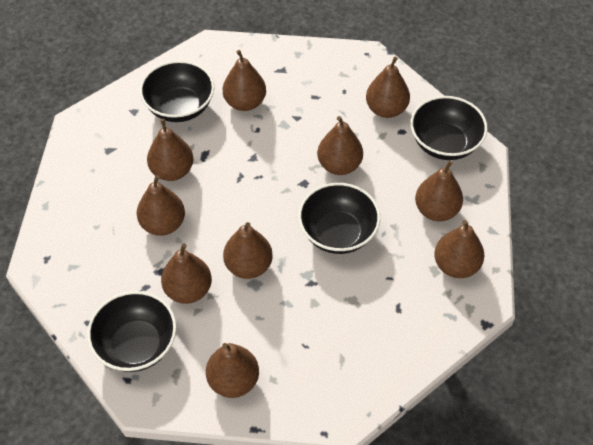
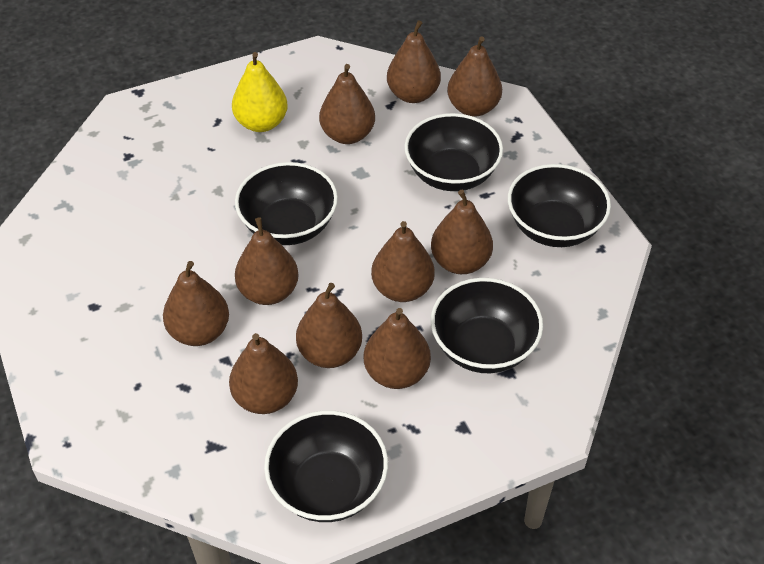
black bowl: [87,291,176,372] [140,60,214,122] [298,183,380,254] [410,96,487,160] = 4 -> [235,162,338,245] [264,411,388,522] [404,113,503,191] [431,278,543,373] [508,164,611,247] = 5
yellow pear: none = 0 -> [232,52,288,132] = 1

